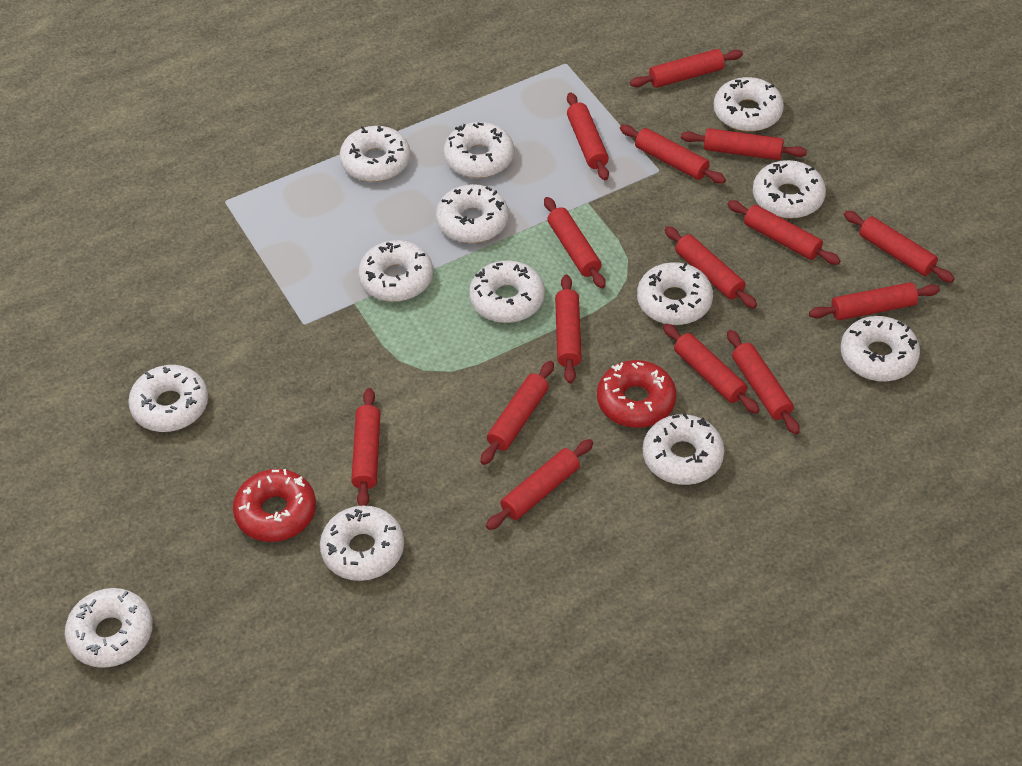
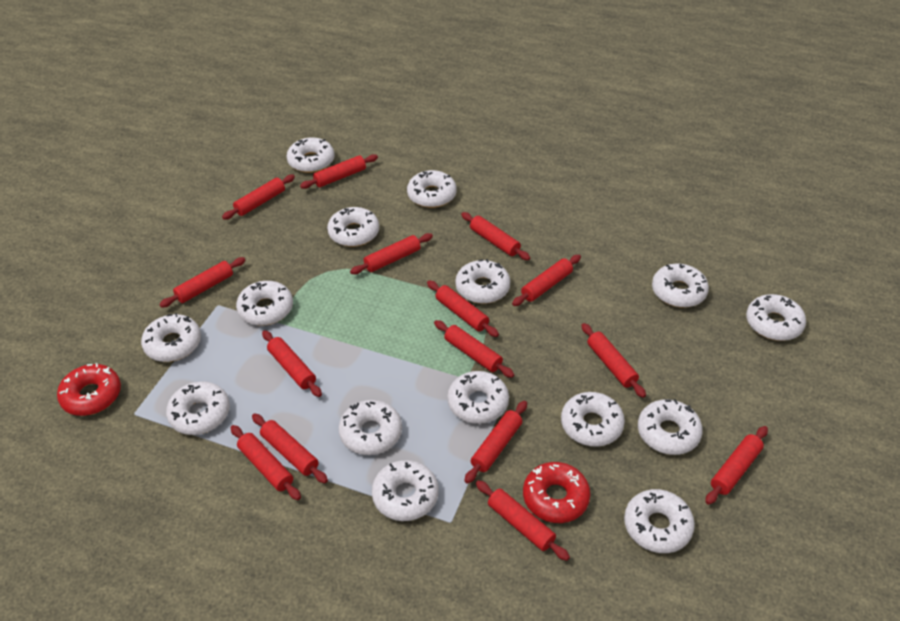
white donut: [65,588,153,668] [128,365,208,432] [320,505,404,581] [340,126,410,182] [358,240,433,302] [436,184,509,243] [443,122,514,178] [469,260,545,323] [637,262,713,325] [643,413,724,485] [714,77,784,132] [753,160,826,218] [840,316,920,382] = 13 -> [141,313,201,362] [166,382,230,435] [236,281,293,326] [286,137,335,173] [327,207,379,247] [339,400,402,455] [372,460,438,521] [407,170,457,208] [447,371,509,424] [455,259,510,304] [561,392,625,447] [624,489,695,553] [638,399,703,455] [652,264,709,308] [746,294,806,341] = 15

